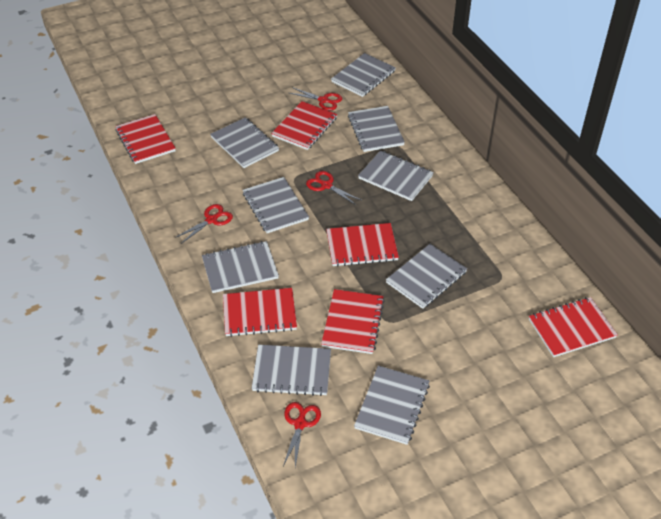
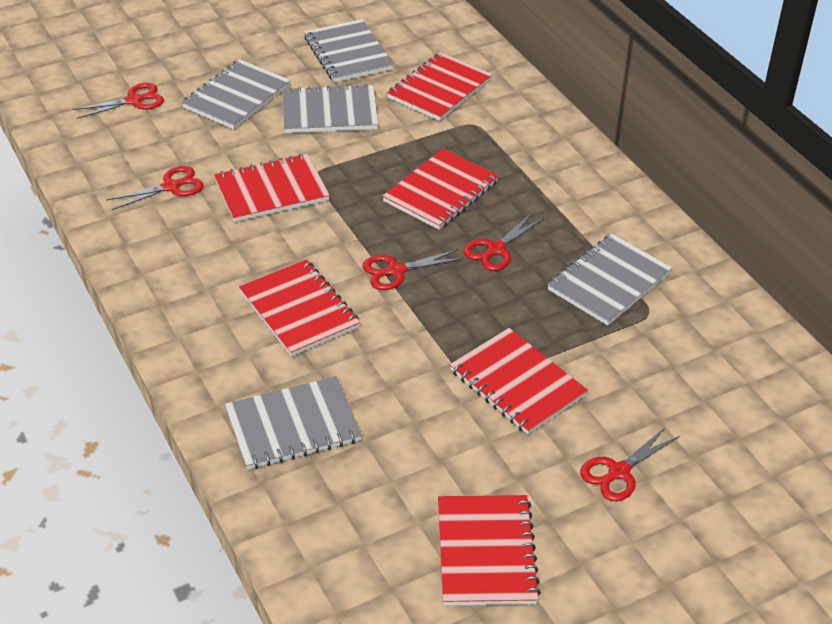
grey notebook: [202,241,279,293] [210,117,279,168] [243,177,309,233] [252,345,331,396] [331,53,396,97] [348,106,405,152] [354,366,430,445] [358,150,434,201] [386,244,467,309] = 9 -> [182,59,291,129] [225,376,362,470] [282,84,378,133] [304,19,394,83] [547,234,672,326] = 5
red scissors: [175,204,233,244] [283,402,321,467] [290,87,342,110] [306,171,361,205] = 4 -> [72,83,164,119] [106,166,204,210] [362,249,464,290] [463,213,544,271] [580,427,680,501] = 5

